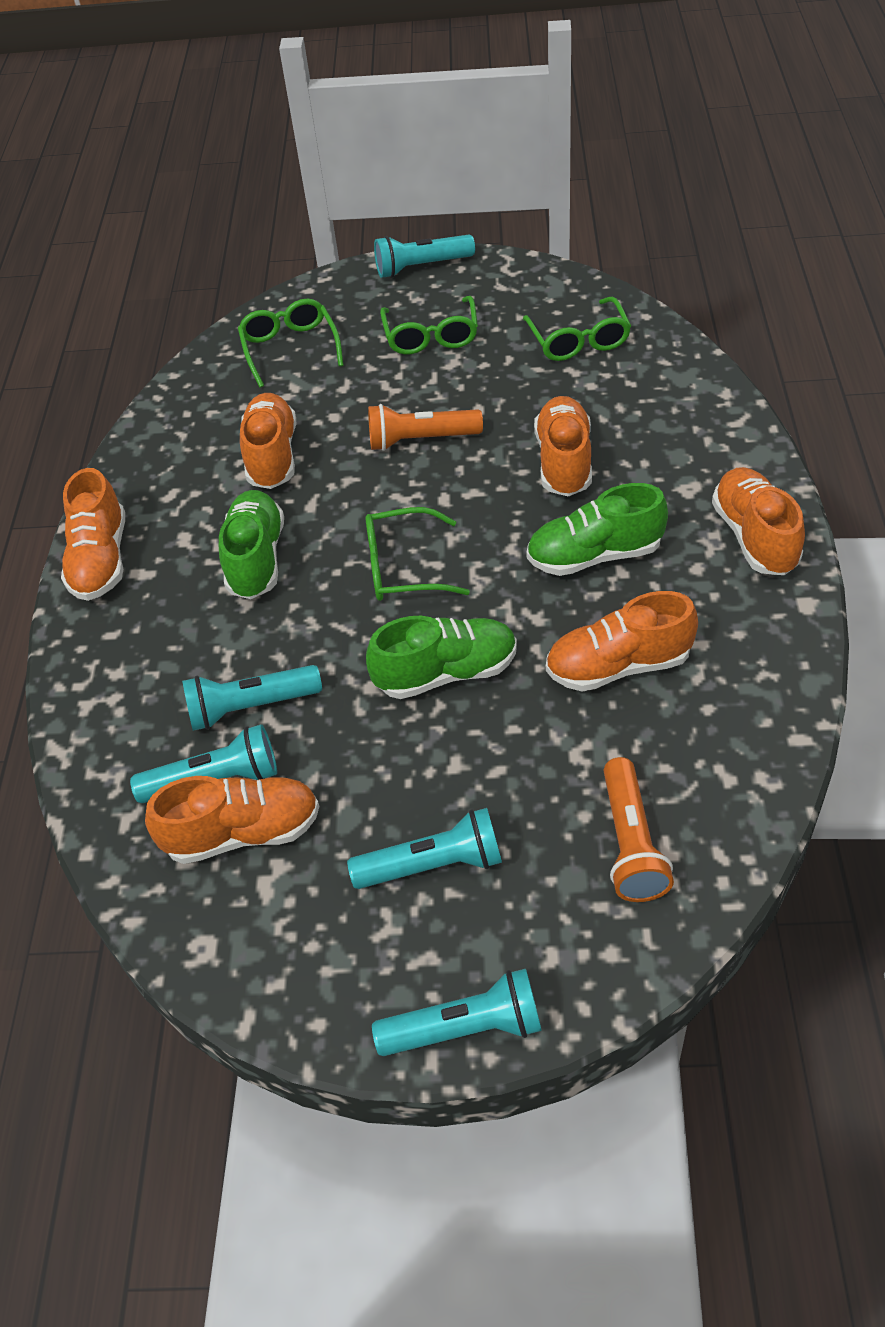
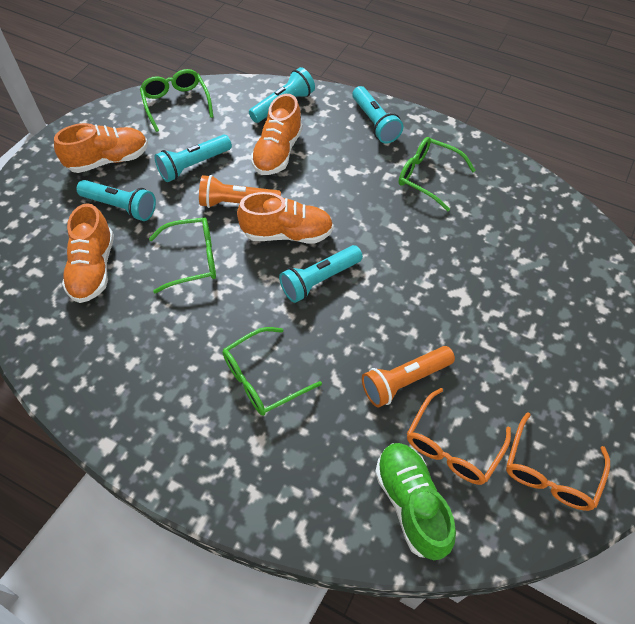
green shoe: [219,490,284,599] [366,616,517,699] [526,483,668,576] = 3 -> [375,443,456,560] = 1
orange glasses: none = 0 -> [407,388,511,485] [506,412,610,511] = 2
orange shoe: [61,468,125,601] [145,776,319,864] [240,393,296,489] [534,396,592,497] [546,591,698,691] [712,467,805,575] = 6 -> [54,123,148,173] [62,203,114,303] [237,192,333,244] [251,94,303,175] = 4

